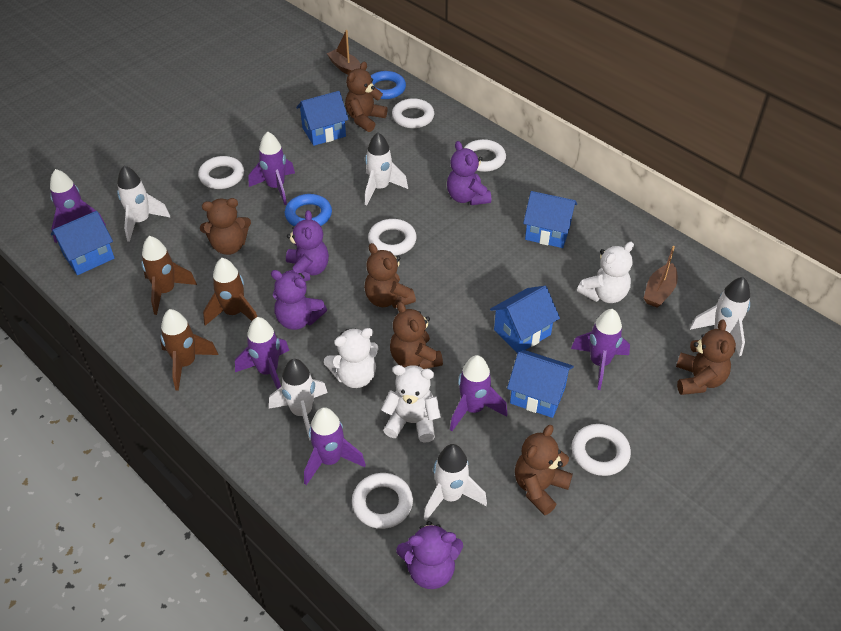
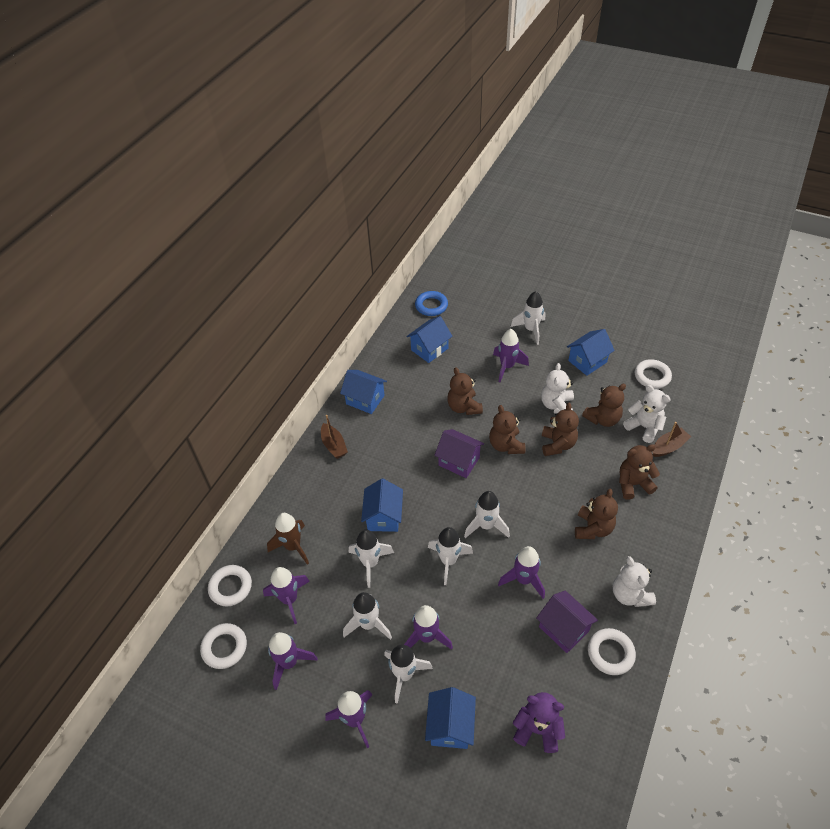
blue ring: [285,194,332,226] [371,71,406,99] = 2 -> [415,291,448,316] = 1
brown rocket: [141,236,197,315] [160,309,218,391] [203,258,257,326] = 3 -> [267,513,309,565] = 1
purple house: none = 0 -> [434,429,484,478] [536,591,598,653] = 2
purple teddy bear: [271,270,327,330] [285,210,329,281] [396,521,463,589] [447,141,491,205] = 4 -> [513,692,565,753] = 1
white ring: [198,156,244,189] [352,473,413,529] [368,219,417,256] [392,98,434,128] [464,139,506,172] [572,424,631,476] = 6 -> [200,623,247,669] [208,565,252,606] [588,628,636,675] [635,359,672,389] = 4
white rocket: [117,166,171,242] [269,359,328,441] [365,133,408,205] [424,444,487,521] [690,277,750,356] = 5 -> [343,592,392,640] [349,530,394,588] [384,645,433,704] [428,527,473,585] [464,491,510,538] [511,291,545,345] = 6

